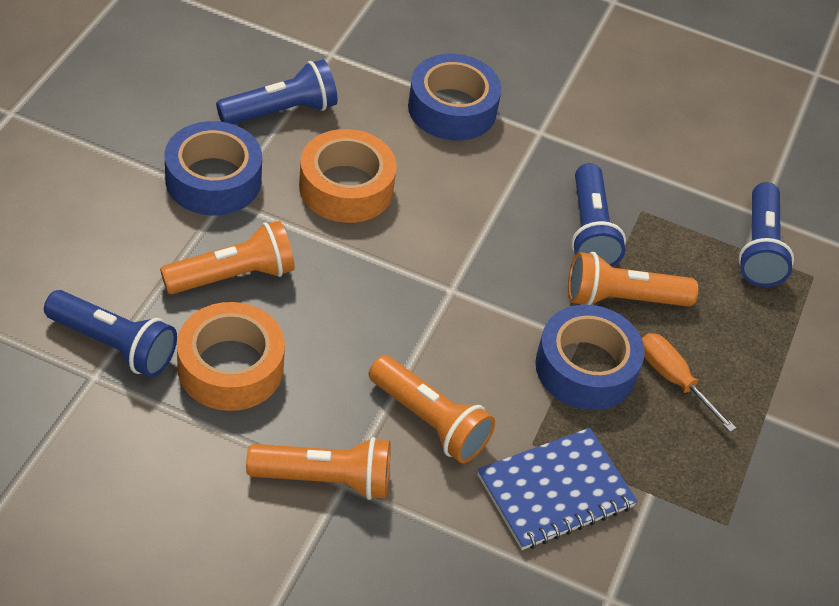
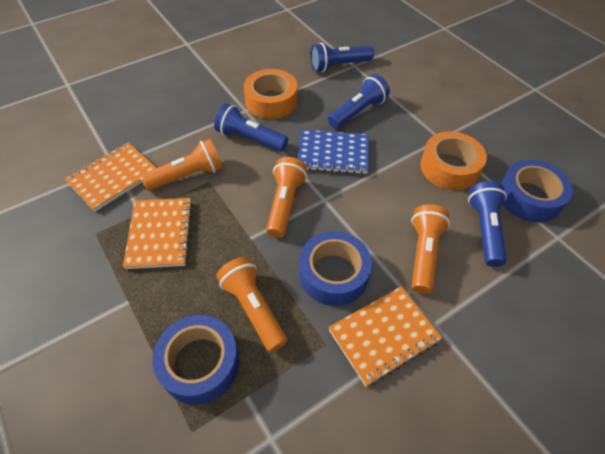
orange notebook: none = 0 -> [65,142,156,212] [123,198,193,269] [328,287,442,386] = 3
orange screwdriver: [642,333,736,432] = 1 -> none = 0

